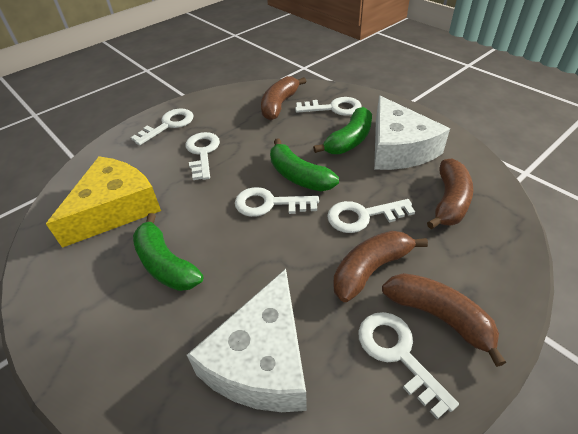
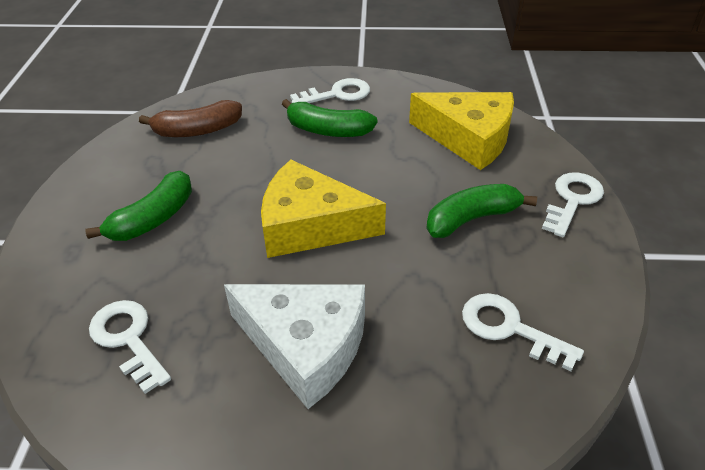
brown banana: [261,76,307,120] [333,231,428,302] [382,273,506,367] [427,159,473,229] = 4 -> [139,100,242,137] = 1
white cheese: [187,269,307,412] [374,96,450,170] = 2 -> [224,284,365,409] = 1
white key: [131,109,194,145] [185,132,220,180] [235,187,319,217] [295,97,361,116] [327,199,415,233] [358,312,459,420] = 6 -> [89,300,171,394] [290,78,370,103] [462,293,584,371] [542,172,604,237] = 4
yellow cheese: [46,156,161,248] = 1 -> [261,160,386,258] [409,92,514,170] = 2

